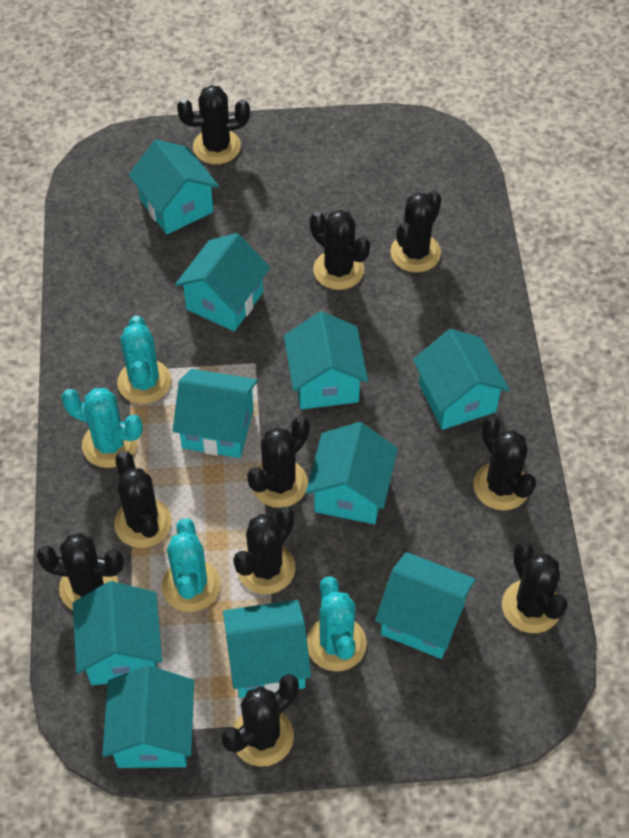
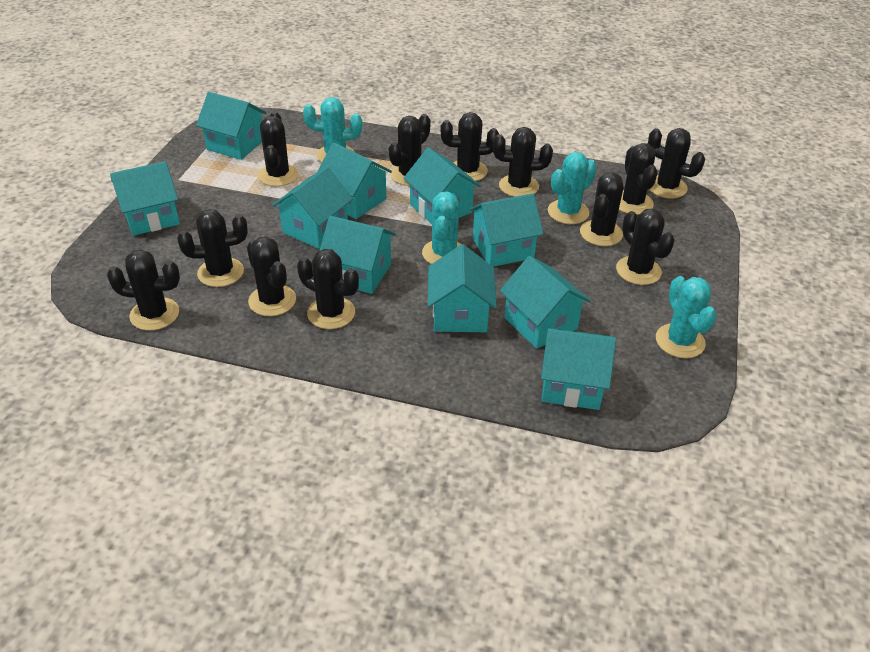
black cactus: [37,533,124,610] [114,451,172,548] [177,85,250,164] [222,674,299,767] [233,507,295,594] [247,416,309,508] [310,210,370,290] [390,190,441,272] [473,416,536,510] [502,541,568,633] = 10 -> [107,249,180,331] [177,209,248,287] [247,237,296,316] [258,111,298,186] [297,249,359,329] [389,114,431,186] [440,112,499,181] [493,127,553,197] [580,172,623,246] [616,209,675,285] [619,143,657,215] [648,128,705,198] = 12

